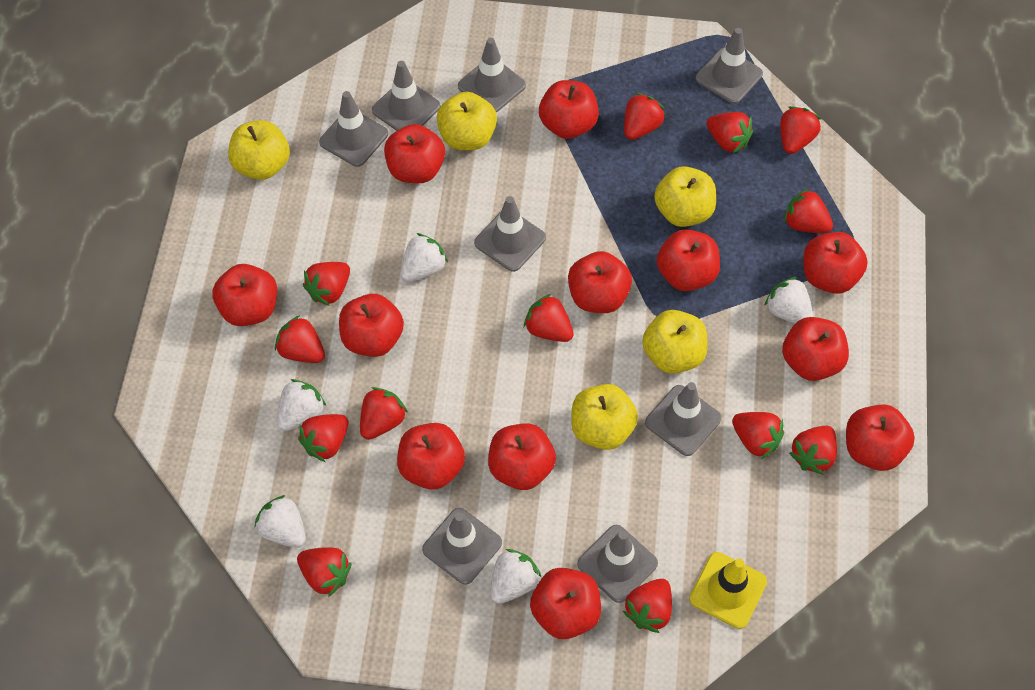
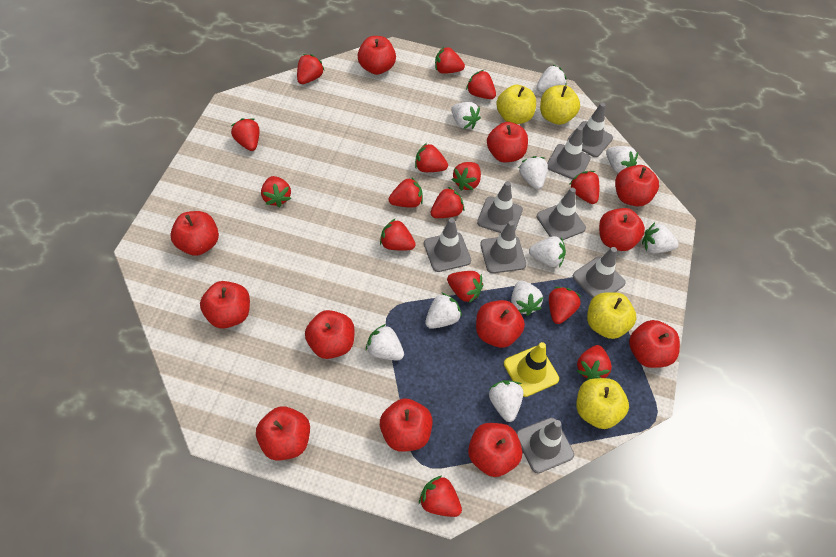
red strawberry: [275,315,325,363] [297,547,352,597] [298,414,348,462] [303,262,350,306] [360,387,408,440] [524,294,574,342] [623,579,672,633] [624,93,665,140] [706,112,753,153] [732,412,784,459] [780,106,821,154] [784,188,833,233] [789,426,837,475] = 13 -> [231,118,260,151] [261,176,291,207] [297,54,325,84] [380,219,416,251] [388,178,423,208] [415,143,448,172] [419,475,462,517] [430,187,464,218] [435,47,465,74] [447,271,483,303] [452,162,481,191] [466,70,496,99] [549,287,581,324] [569,171,599,204] [577,345,612,380] = 15
white strawberry: [255,495,306,548] [277,379,326,431] [401,233,448,282] [490,549,542,604] [764,277,813,324] = 5 -> [366,324,404,361] [425,292,462,329] [451,102,481,129] [489,380,524,422] [511,281,544,316] [519,156,548,190] [529,236,566,267] [537,65,567,92] [606,146,638,173] [642,223,679,253] = 10
yellow apple: [228,120,290,180] [437,92,497,150] [571,384,638,450] [642,310,708,374] [654,166,716,227] = 5 -> [496,85,536,124] [540,85,580,125] [576,378,629,429] [587,292,636,339] = 4

